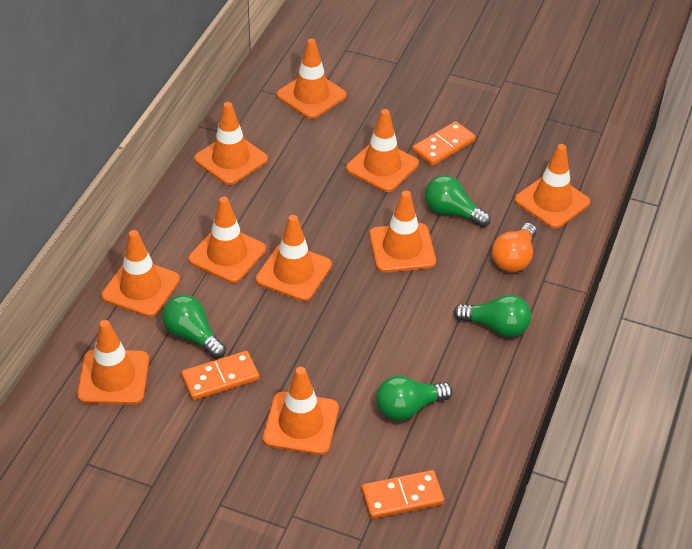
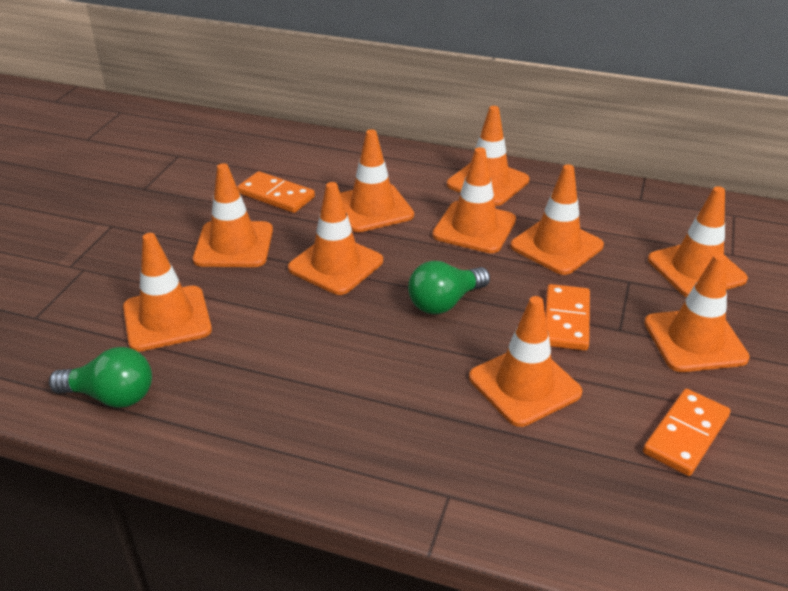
green light bulb: [162,295,226,359] [376,375,453,421] [424,175,491,227] [454,295,531,337] = 4 -> [49,347,152,408] [408,261,490,314] = 2
orange light bulb: [492,223,537,273] = 1 -> none = 0

